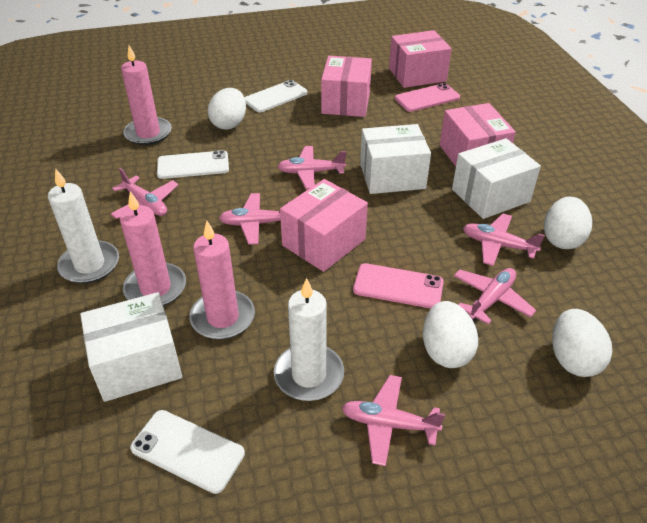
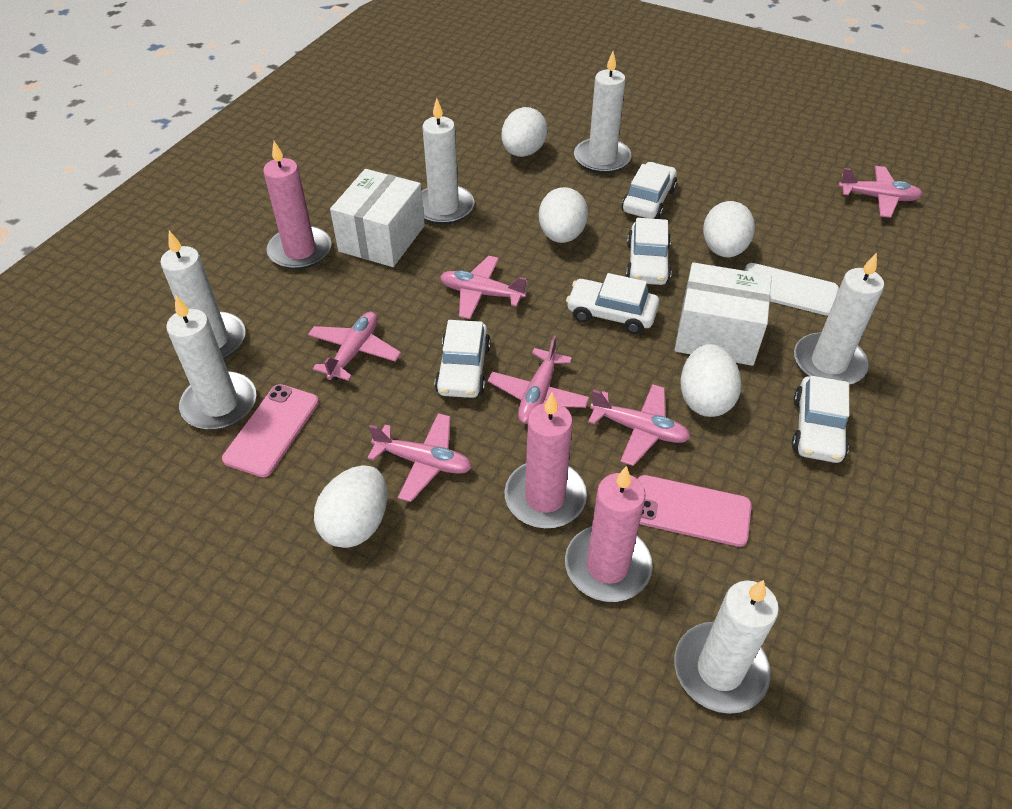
pink box: [280,179,368,272] [321,56,372,117] [389,30,452,88] [440,103,516,167] = 4 -> none = 0
white box: [80,292,182,402] [360,124,431,194] [452,138,541,219] = 3 -> [330,169,425,267] [675,262,772,366] = 2
white candle: [48,168,119,284] [274,278,344,401] = 2 -> [161,231,246,359] [166,295,256,430] [422,98,474,225] [574,51,632,174] [674,580,779,714] [794,252,884,385] = 6
white car: none = 0 -> [435,320,491,398] [566,273,659,334] [622,162,677,219] [626,218,671,285] [792,376,849,463] = 5
white egg: [208,88,246,130] [423,301,478,368] [544,197,592,249] [552,309,612,377] = 4 -> [314,465,387,548] [502,107,548,157] [539,187,588,243] [680,344,741,417] [703,201,755,257] = 5
white phone: [130,410,245,494] [157,150,229,179] [244,80,308,112] = 3 -> [744,263,839,316] = 1

